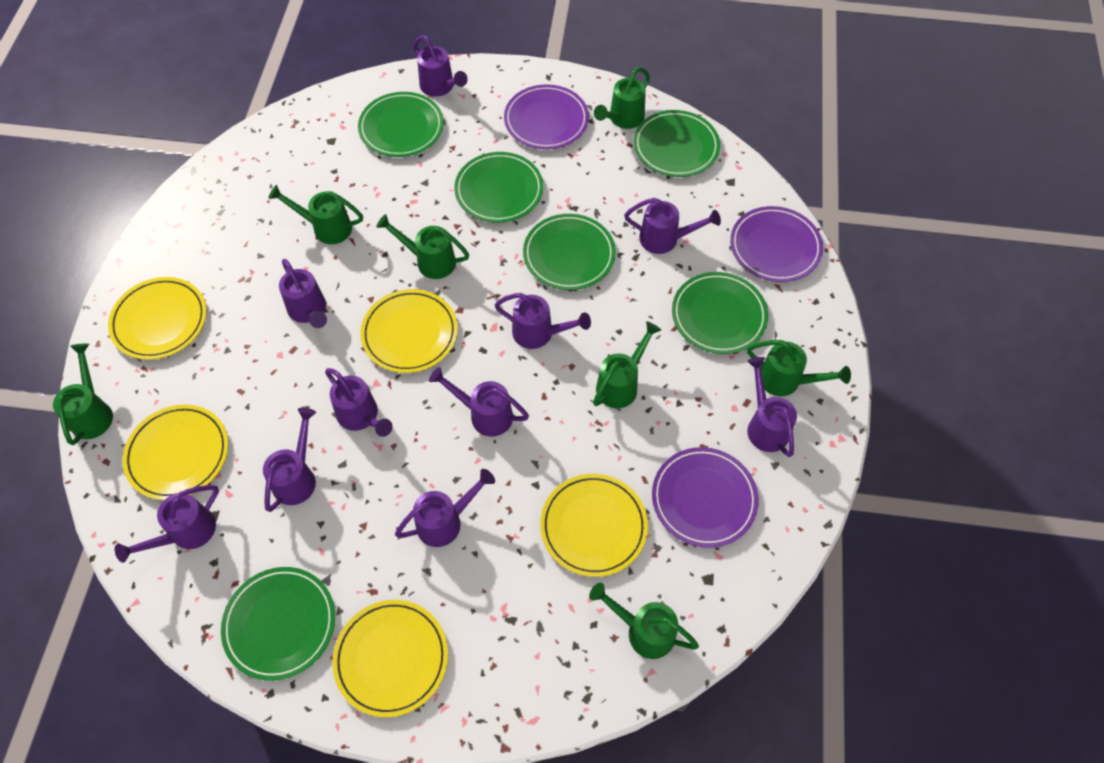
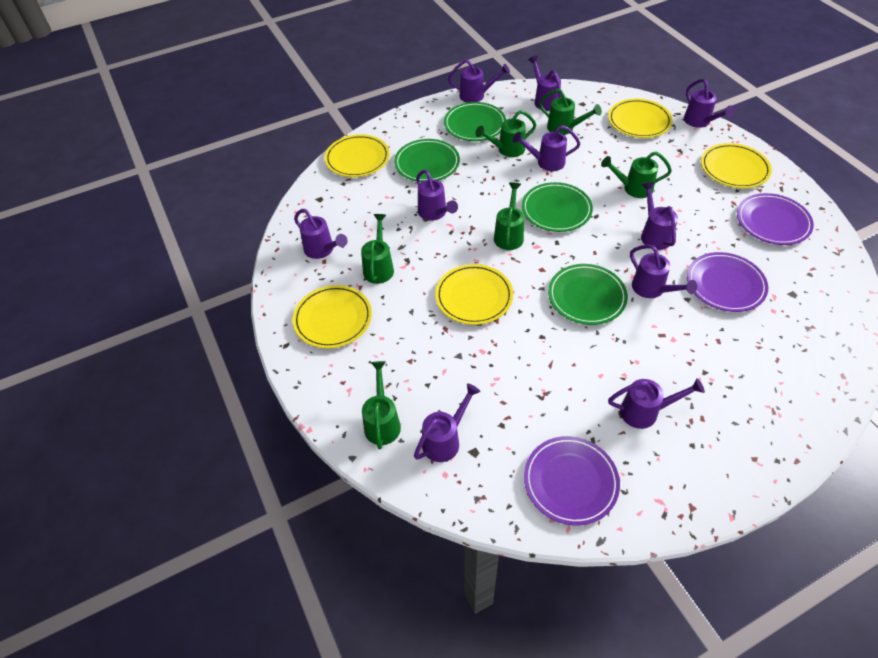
green plate: [221,567,335,681] [358,92,444,157] [454,152,543,223] [523,214,616,290] [634,110,720,177] [672,272,768,354] = 6 -> [394,139,460,182] [444,102,506,141] [522,182,593,232] [548,264,628,325] = 4
green watering can: [53,343,113,445] [268,185,363,244] [376,214,469,279] [589,583,699,659] [593,321,661,409] [594,67,650,129] [747,340,851,396] = 7 -> [361,214,394,284] [362,361,401,449] [475,110,536,157] [494,182,524,250] [539,88,602,135] [601,151,672,198] = 6

